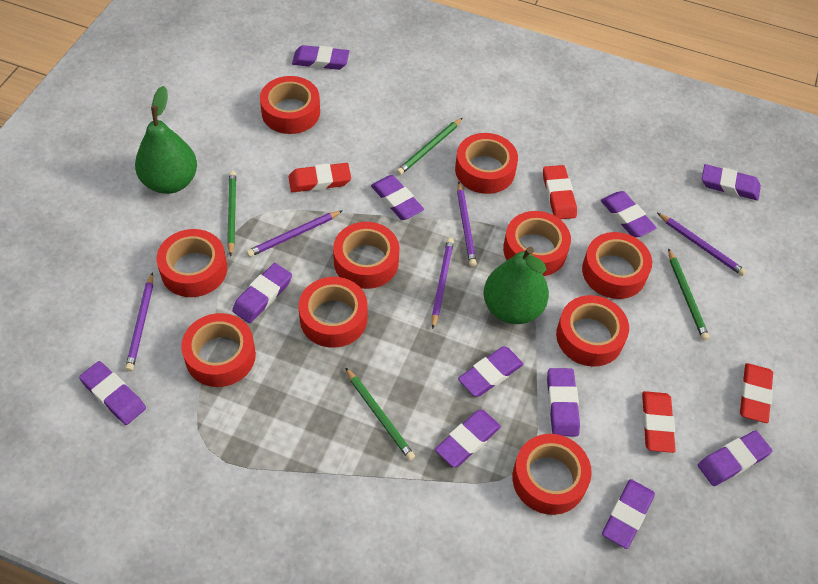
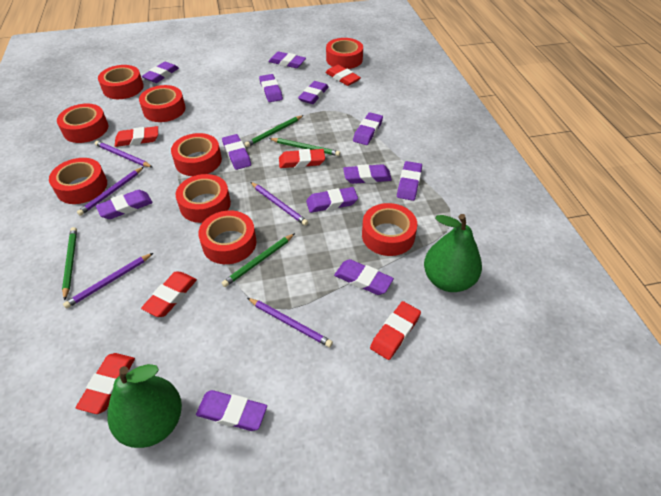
purple eraser: [79,361,146,425] [232,263,292,323] [292,45,349,70] [371,175,424,220] [435,410,501,467] [458,347,524,397] [547,368,580,436] [601,191,656,237] [602,479,655,549] [698,430,772,486] [702,164,761,200] = 11 -> [96,190,153,219] [142,62,179,83] [196,390,267,431] [222,134,251,170] [259,74,283,102] [269,52,306,68] [298,81,329,104] [306,187,358,213] [334,259,394,295] [343,164,392,184] [353,112,383,145] [397,161,422,201] = 12
red eraser: [289,163,351,192] [543,165,577,219] [642,391,676,453] [740,363,773,423] = 4 -> [76,353,135,414] [115,126,158,147] [141,271,197,317] [279,149,325,168] [325,65,361,86] [370,301,421,360] = 6
red tape: [157,229,227,297] [181,313,256,387] [260,76,320,134] [298,277,368,348] [333,222,399,289] [455,133,518,194] [503,211,571,276] [512,434,592,515] [556,295,629,367] [582,232,652,299] = 10 -> [49,158,107,204] [57,104,109,143] [98,65,144,99] [139,85,186,122] [171,133,222,176] [176,174,231,223] [198,211,257,264] [326,38,363,69] [362,203,417,256] = 9

